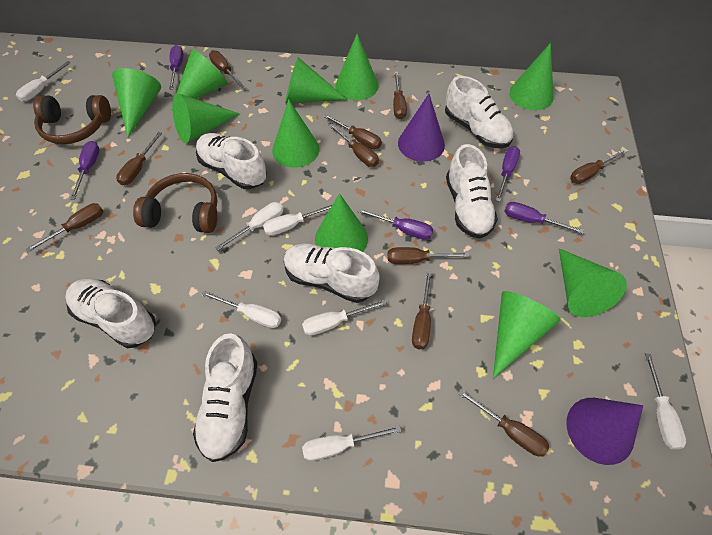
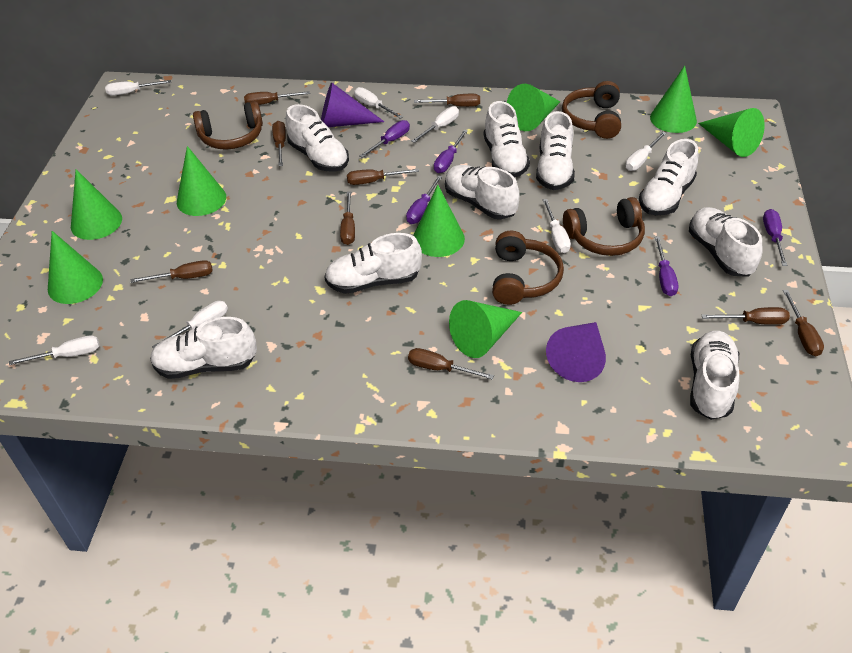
brown headphones: [33,95,111,144] [133,173,218,233] = 2 -> [193,101,263,150] [492,231,564,305] [562,81,621,139] [563,197,645,256] = 4
brown screwdriver: [26,203,103,252] [116,132,162,185] [209,50,244,88] [323,114,382,149] [328,123,379,167] [388,247,470,264] [393,72,407,119] [412,270,432,349] [458,389,549,456] [570,149,627,184] = 10 -> [131,260,213,283] [244,91,310,105] [272,121,286,166] [340,191,355,245] [347,169,419,185] [408,348,494,380] [414,94,480,107] [702,307,790,325] [783,290,824,356] = 9
green cone: [112,68,161,137] [171,49,228,110] [172,93,240,143] [272,99,319,168] [285,57,348,103] [315,193,368,252] [336,34,378,100] [493,291,561,379] [509,43,554,110] [559,248,627,317] = 10 -> [48,231,103,304] [71,169,122,240] [177,146,226,216] [413,185,465,257] [449,300,522,358] [507,84,560,131] [650,66,697,133] [698,108,765,157] = 8
white shoe: [65,279,156,348] [193,333,257,462] [196,133,267,189] [284,244,380,303] [445,76,513,148] [446,144,498,239] = 6 -> [150,317,257,379] [286,104,349,172] [324,233,422,294] [445,165,520,219] [484,101,530,178] [536,111,575,190] [639,139,698,215] [689,207,762,277] [690,331,739,420] = 9

